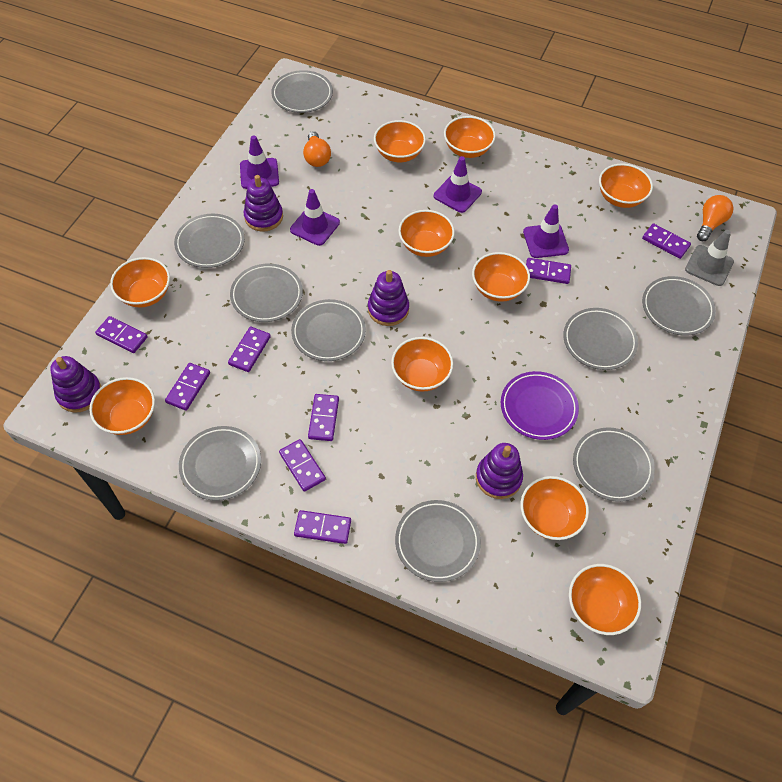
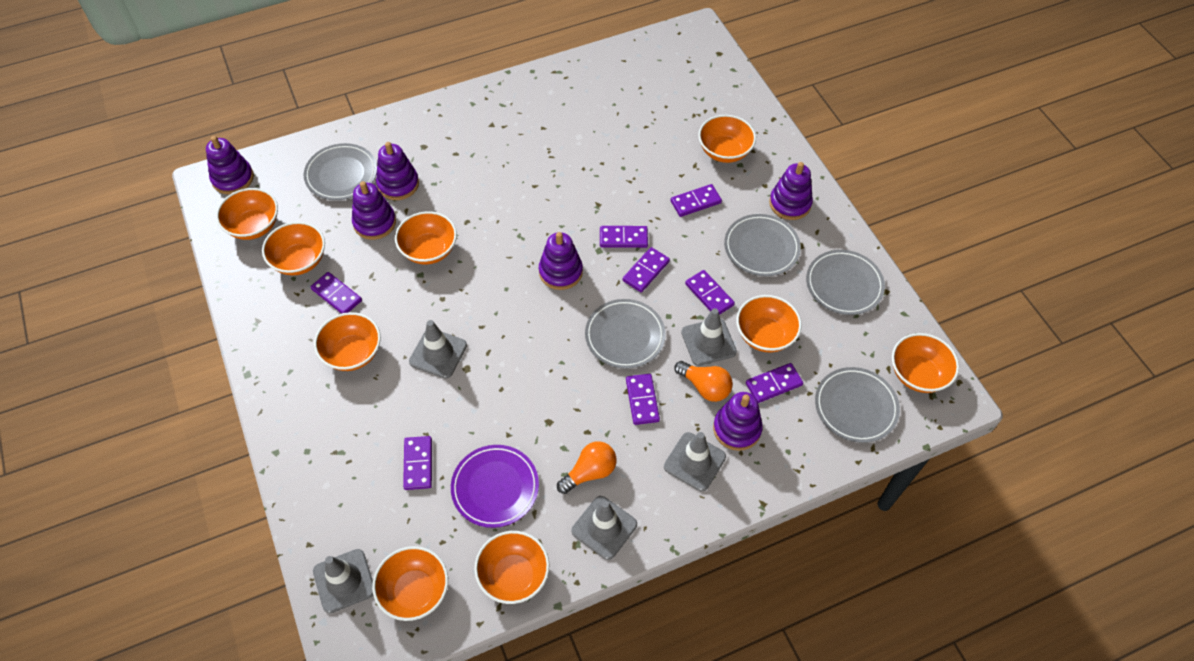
grey plate: [174,214,245,268] [179,426,261,501] [230,263,303,322] [271,70,333,113] [291,299,366,361] [395,500,481,582] [563,308,638,370] [573,427,655,502] [642,276,716,336] = 9 -> [304,143,377,200] [585,299,666,369] [724,214,801,276] [806,250,885,315] [815,367,900,443] = 5
grey traffic cone: [685,230,734,286] = 1 -> [313,549,373,613] [409,320,467,379] [571,496,637,560] [664,432,726,491] [681,308,737,366] = 5
orange bowl: [89,377,155,435] [110,257,170,308] [374,120,426,162] [391,337,453,392] [398,210,455,257] [444,116,496,158] [472,252,530,302] [520,476,589,540] [569,564,641,635] [599,164,653,208] = 10 -> [216,188,278,240] [262,222,325,275] [314,312,381,371] [372,546,448,621] [395,211,457,264] [474,531,549,604] [698,115,756,163] [736,295,802,352] [892,333,959,393] = 9
purple stacking toy: [50,356,101,413] [244,175,283,232] [368,270,409,326] [476,443,523,499] = 4 -> [206,136,254,195] [352,181,396,240] [376,142,419,200] [539,232,583,290] [713,392,763,451] [769,162,813,220] = 6
purple traffic cone: [240,135,279,189] [290,189,340,246] [434,156,482,213] [523,204,569,258] = 4 -> none = 0

